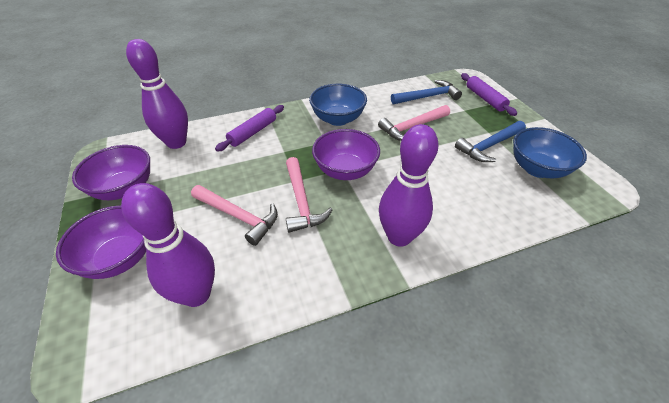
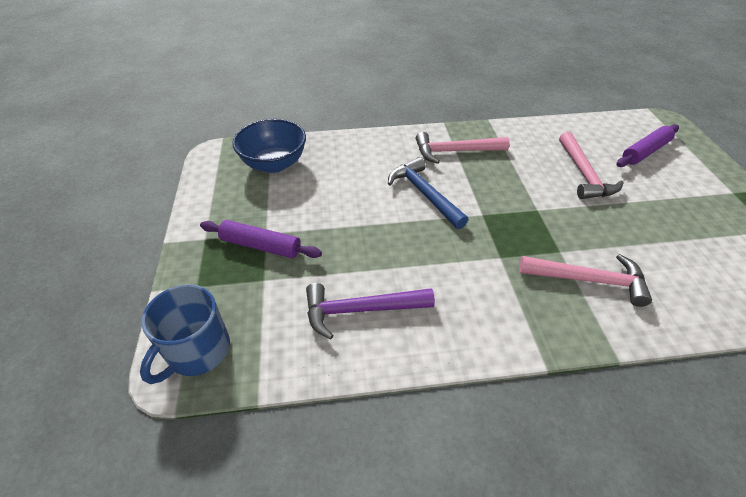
blue bowl: [309,84,367,126] [513,127,587,178] = 2 -> [232,119,306,173] = 1
blue hammer: [391,80,462,104] [455,121,526,162] = 2 -> [388,157,469,229] = 1
blue mug: none = 0 -> [140,284,230,384] = 1
purple bowl: [56,206,146,279] [72,145,150,200] [312,129,380,180] = 3 -> none = 0
purple bowling pin: [121,183,215,307] [126,39,188,149] [379,124,438,247] = 3 -> none = 0
purple hammer: none = 0 -> [306,283,435,339] = 1

